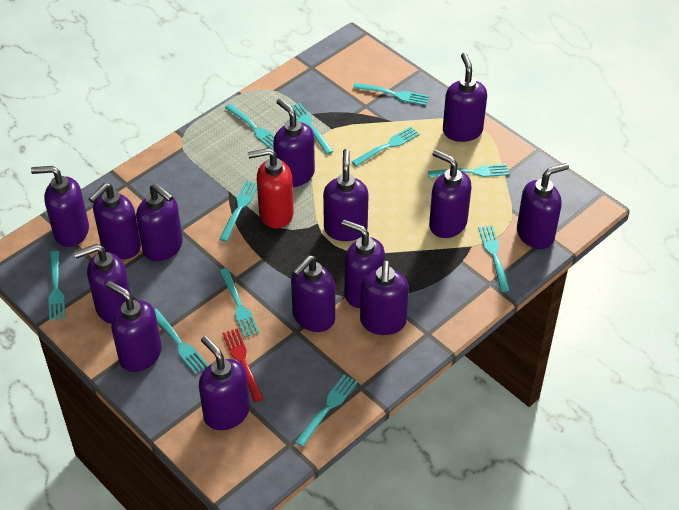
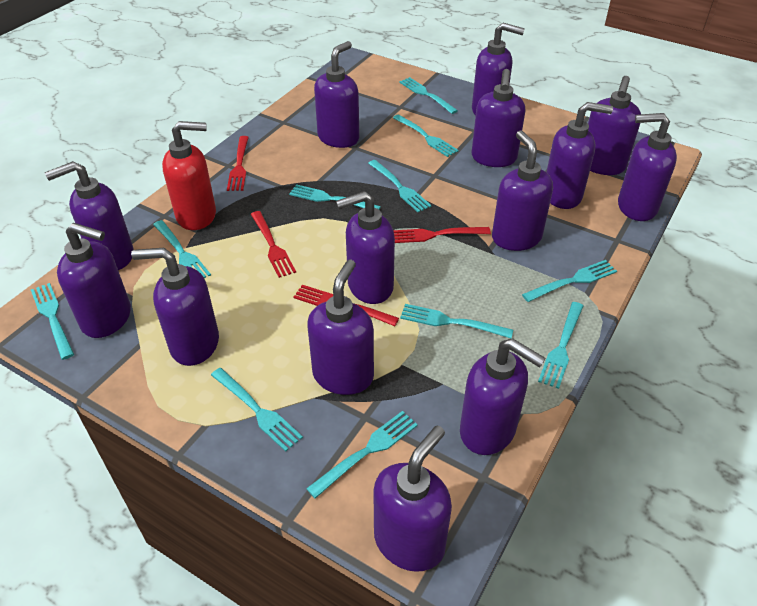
red fork: [222,328,263,402] = 1 -> [227,136,249,191] [251,211,296,278] [293,285,399,326] [393,227,491,243] = 4

